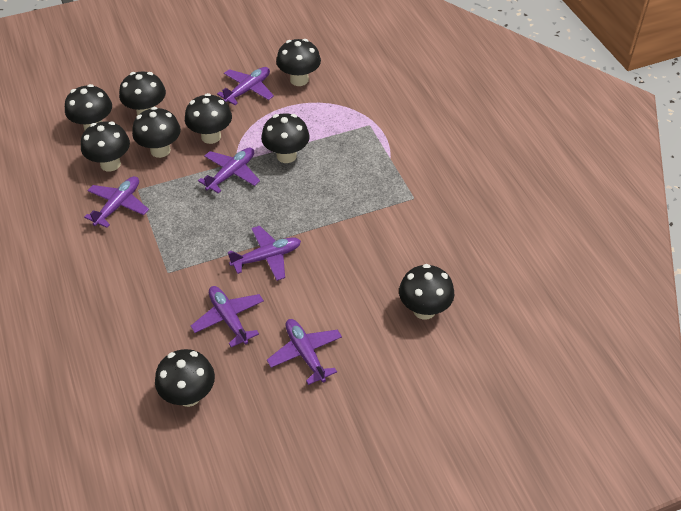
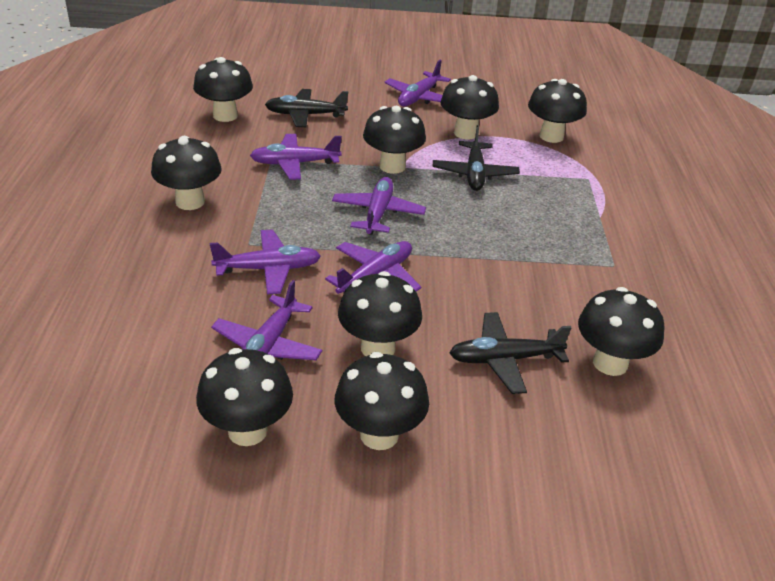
black plane: none = 0 -> [265,89,348,127] [432,125,520,191] [449,312,572,394] = 3

